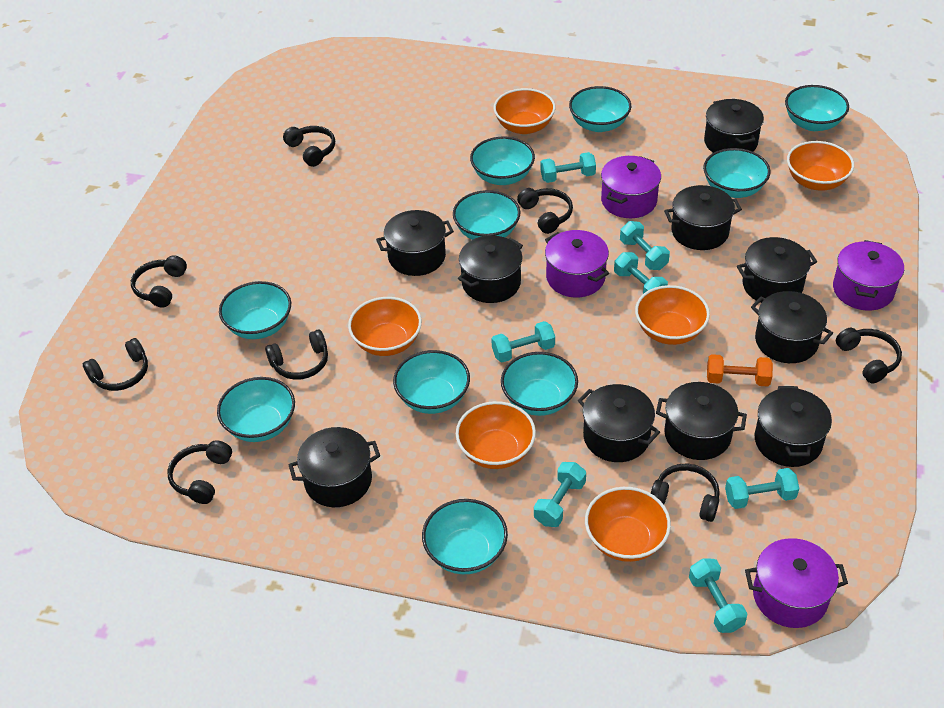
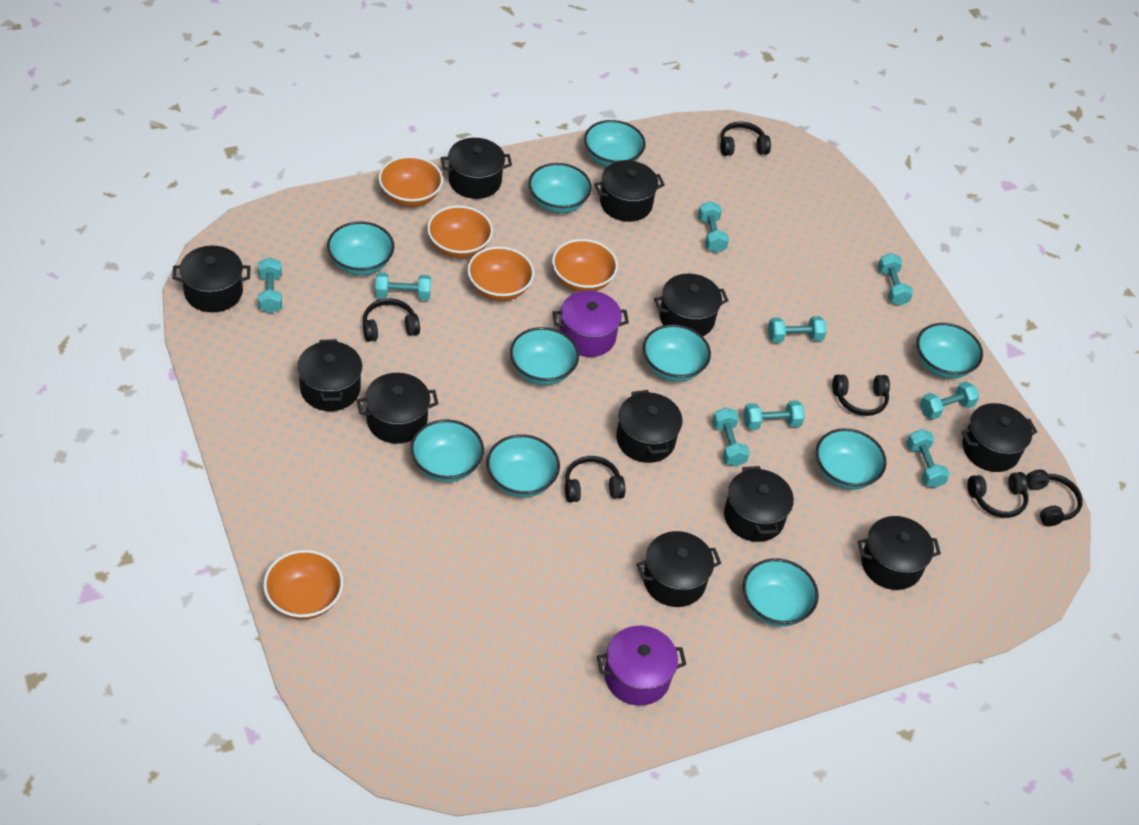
black headphones: [83,338,148,391] [131,256,187,308] [168,440,232,504] [265,329,328,380] [283,126,335,167] [517,188,573,234] [651,464,720,522] [836,328,902,384] = 8 -> [363,298,420,342] [565,456,625,503] [720,121,771,156] [832,374,890,416] [967,472,1029,518] [1026,470,1083,526] = 6
black pot: [289,427,380,507] [376,210,454,276] [458,235,523,303] [578,384,660,462] [656,382,747,460] [664,185,742,250] [704,99,764,153] [737,237,817,303] [751,291,833,363] [755,386,832,467] = 10 -> [172,246,251,313] [297,339,362,411] [357,373,439,444] [441,138,512,199] [594,160,665,222] [616,390,682,463] [637,531,721,607] [654,273,729,336] [724,466,794,542] [858,516,941,590] [961,403,1037,472] = 11
orange bowl: [348,297,422,356] [456,401,536,469] [494,88,555,134] [585,487,671,562] [635,285,710,345] [787,141,854,191] = 6 -> [263,550,343,620] [378,156,443,207] [427,206,493,258] [467,246,534,301] [552,239,618,292] = 5
orange dumbbell: [707,354,773,387] = 1 -> none = 0
purple pot: [545,230,609,297] [601,156,661,218] [745,538,848,628] [833,240,904,311] = 4 -> [552,290,629,357] [597,626,686,706] = 2
turquoise dumbbell: [492,321,555,362] [534,462,586,527] [540,152,596,183] [614,252,668,294] [620,221,670,270] [689,559,748,633] [725,468,799,509] = 7 -> [258,257,282,313] [375,273,431,301] [698,201,729,253] [712,407,750,467] [743,400,805,430] [768,316,826,343] [878,253,913,306] [906,429,950,488] [920,381,979,420] = 9

